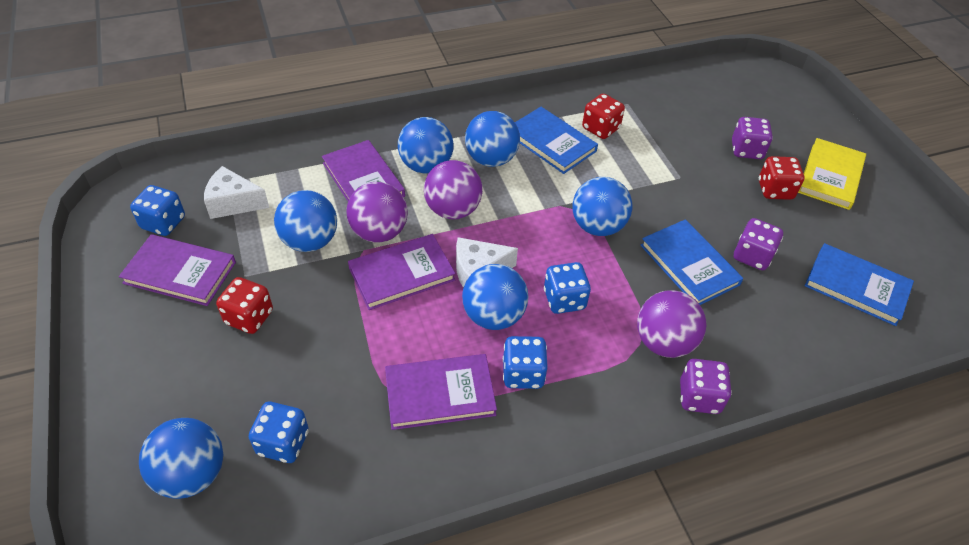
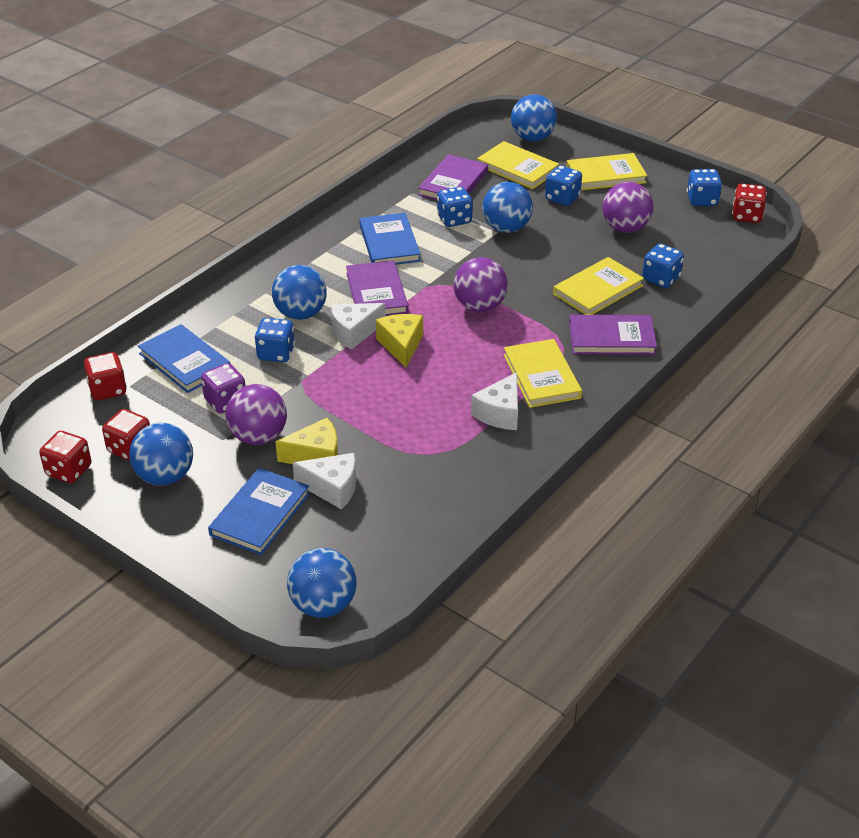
blue ball: [139,418,223,499] [274,190,337,252] [398,117,454,173] [462,264,528,330] [465,111,520,167] [572,177,632,236] = 6 -> [129,423,193,486] [272,265,327,320] [287,548,357,618] [482,182,533,233] [511,95,557,141] = 5
blue dice: [130,185,185,236] [249,402,309,463] [503,336,548,389] [544,262,591,314] = 4 -> [254,318,295,362] [437,187,473,227] [545,165,582,206] [642,244,684,288] [687,169,722,206] = 5
purple book: [119,234,236,306] [322,140,405,201] [348,234,455,310] [385,354,497,430] = 4 -> [346,260,409,316] [418,154,488,200] [569,315,657,355] = 3
purple dice: [680,359,732,414] [732,117,773,159] [734,218,783,270] = 3 -> [201,363,246,413] = 1
red dice: [216,277,273,334] [582,94,625,139] [759,156,804,200] = 3 -> [39,431,91,483] [84,352,127,400] [102,409,150,461] [732,184,767,223] = 4
white cheese: [204,166,269,219] [456,237,518,288] = 2 -> [293,453,356,510] [330,303,385,350] [471,372,518,430] = 3
yellow book: [798,138,866,210] = 1 -> [477,141,559,189] [504,339,582,408] [553,257,644,315] [566,153,647,190] = 4
yellow cheese: none = 0 -> [275,418,338,464] [376,314,423,367] = 2

